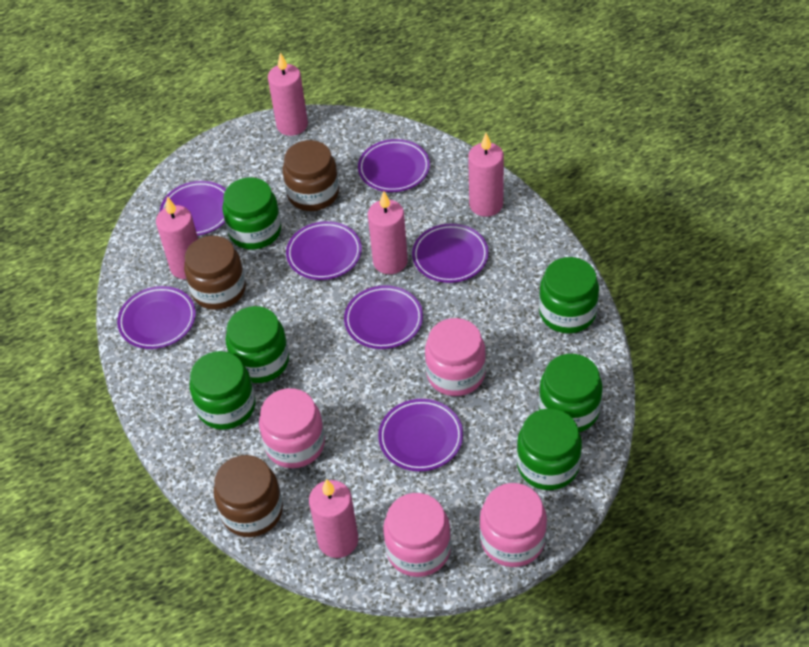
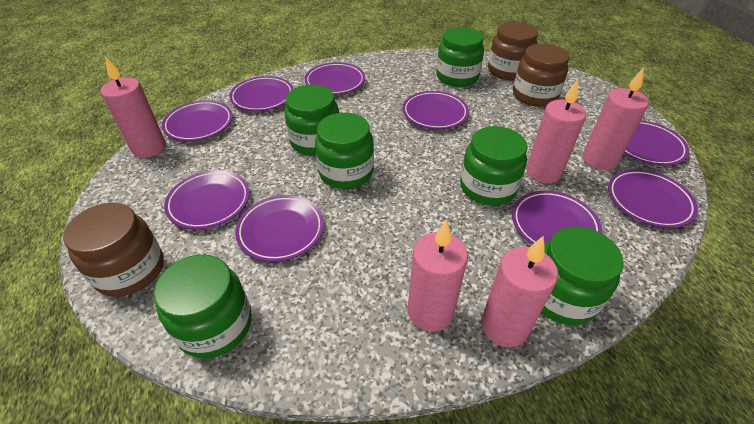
pink jar: [259,388,325,468] [383,493,451,577] [425,318,486,396] [480,483,547,567] = 4 -> none = 0
purple plate: [117,286,196,349] [160,181,226,236] [286,221,362,280] [344,285,423,349] [358,139,430,192] [378,399,463,471] [412,224,489,283] = 7 -> [162,100,233,141] [164,170,250,229] [229,76,293,111] [235,195,324,262] [305,62,365,95] [403,91,469,129] [512,190,602,245] [608,169,698,228] [624,120,689,166] = 9

